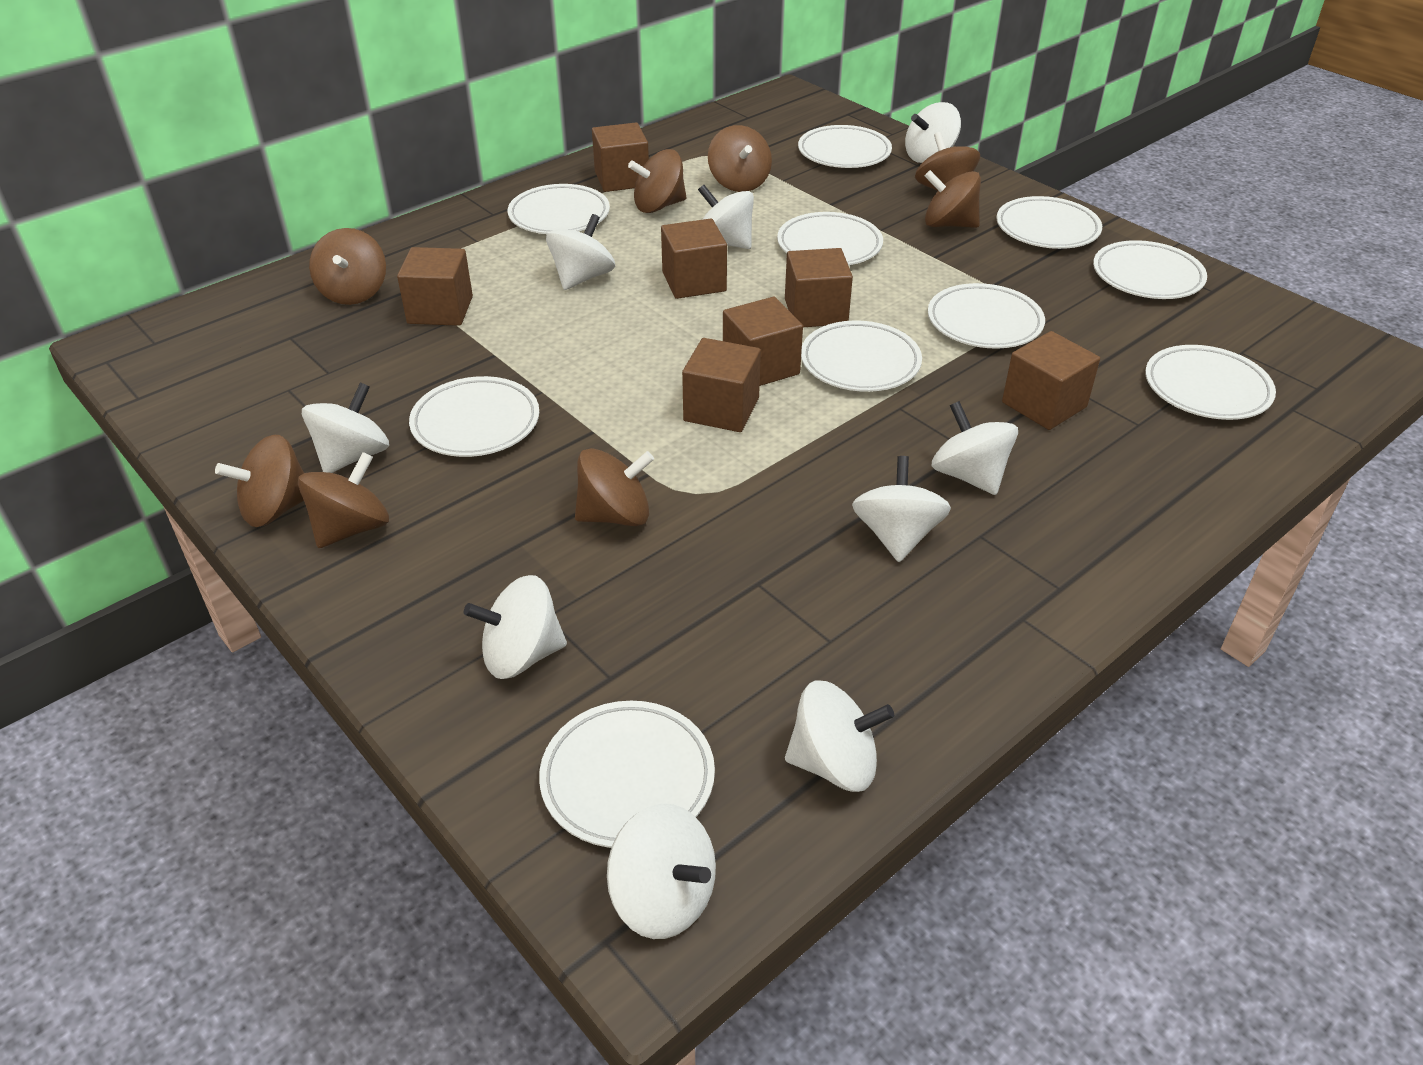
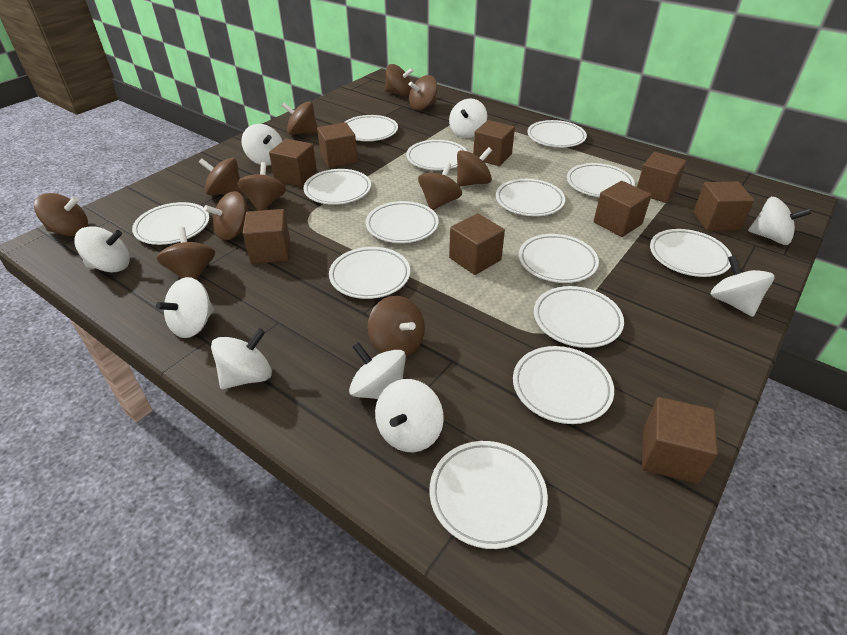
brown cube: [397,247,473,326] [592,122,649,192] [661,219,727,299] [682,338,761,432] [723,297,803,386] [785,248,853,327] [1002,331,1100,430] = 7 -> [243,209,290,264] [269,139,317,186] [317,122,358,168] [449,213,505,275] [473,120,515,166] [594,181,651,237] [637,152,687,203] [642,397,718,484] [694,182,754,231] = 9
brown spinning top: [215,435,304,527] [298,452,389,548] [309,228,386,305] [575,448,654,526] [628,149,687,213] [708,125,772,192] [915,132,980,191] [925,170,981,228] = 8 -> [34,193,88,236] [156,227,215,280] [199,158,243,195] [204,191,249,240] [237,162,286,211] [282,101,318,135] [368,296,425,357] [385,64,414,96] [409,75,437,110] [418,162,462,210] [457,147,492,187] = 11
white plate: [409,376,539,457] [508,184,610,234] [539,701,715,848] [777,212,883,265] [798,125,892,168] [801,320,922,392] [928,283,1045,349] [996,196,1102,249] [1093,240,1207,299] [1145,345,1276,420] = 10 -> [132,202,209,245] [304,169,371,205] [329,247,410,299] [345,115,398,141] [366,201,439,243] [406,140,467,170] [429,441,548,549] [496,179,565,216] [513,346,614,424] [519,234,599,283] [527,120,587,147] [534,286,624,348] [567,163,635,197] [650,229,732,277] = 14

